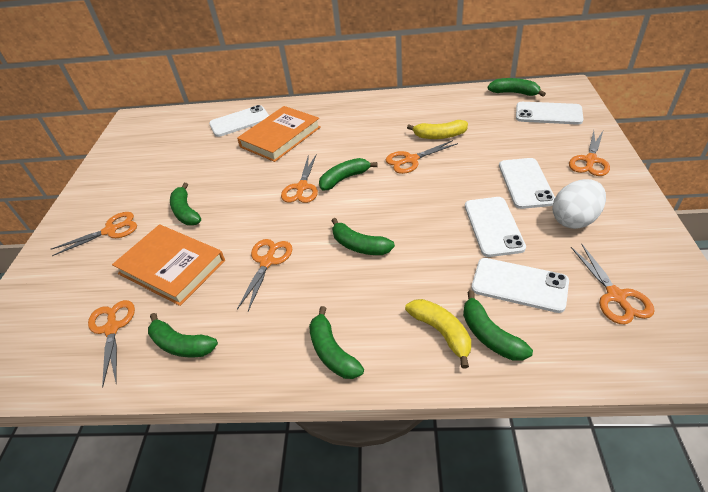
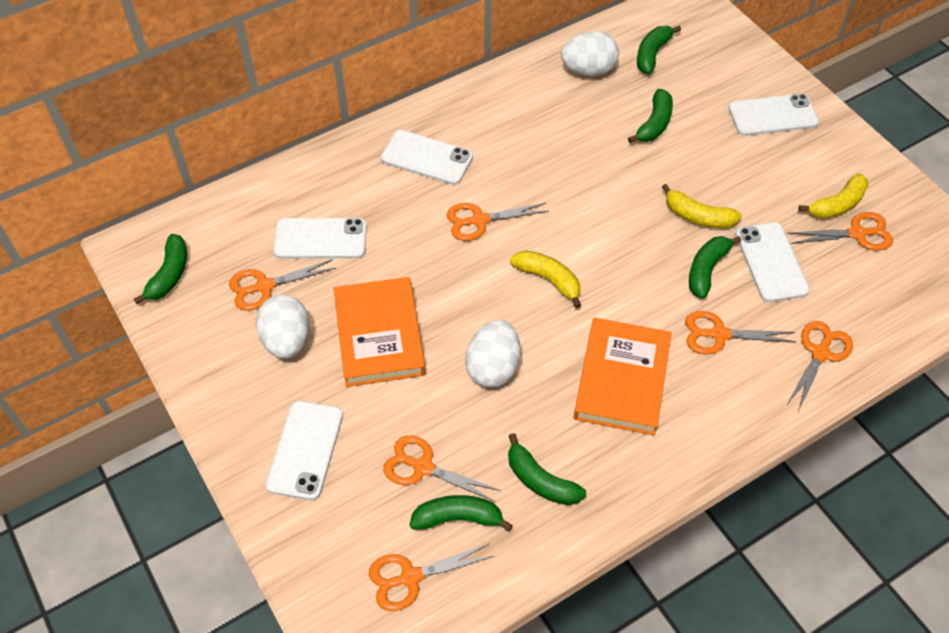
green banana: [148,313,218,357] [170,183,201,225] [309,306,364,379] [319,158,378,191] [332,218,395,255] [463,290,533,361] [488,78,546,96] = 7 -> [134,234,187,304] [409,495,513,531] [508,433,586,505] [628,89,673,143] [637,26,681,74] [689,236,741,299] = 6
white egg: [552,179,606,229] = 1 -> [256,294,310,359] [465,320,521,388] [561,31,619,76] = 3
yellow banana: [405,299,471,369] [407,120,468,139] = 2 -> [510,250,581,308] [662,184,742,228] [798,173,869,219] = 3

